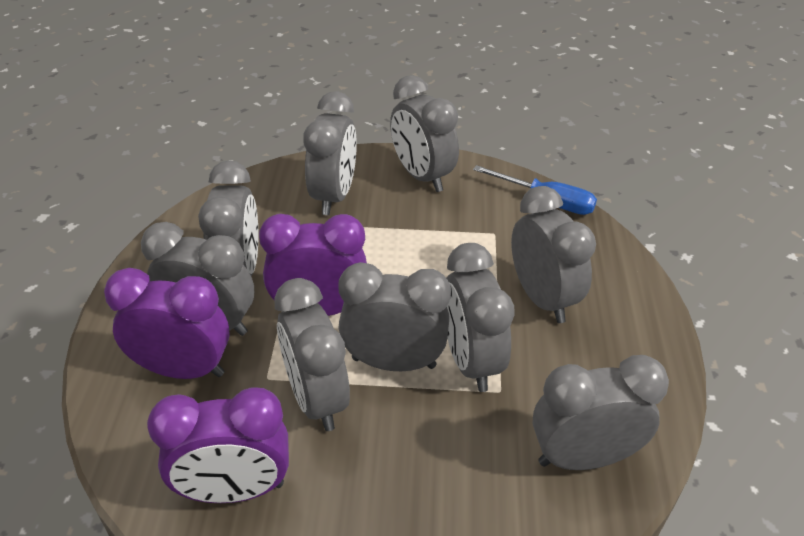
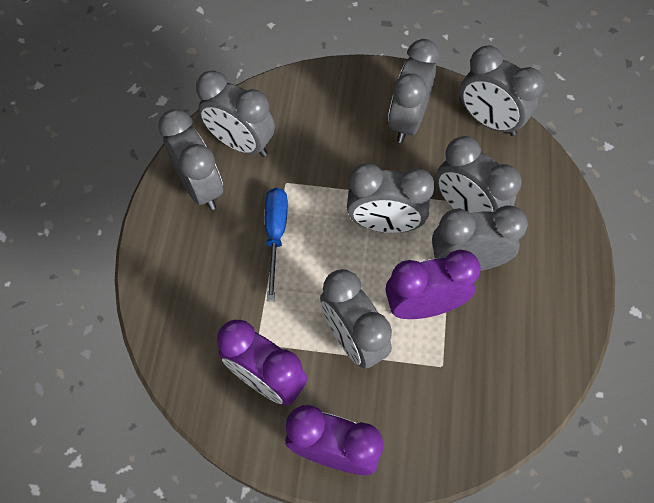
grey clock: [141,222,254,336] [198,160,259,277] [275,278,350,431] [304,91,357,215] [338,262,451,371] [390,75,459,192] [447,243,515,392] [511,186,596,323] [532,355,669,470] = 9 -> [158,109,223,210] [196,70,275,157] [320,269,392,369] [347,163,435,233] [388,39,440,143] [432,205,528,271] [436,136,522,213] [460,45,545,136] = 8

